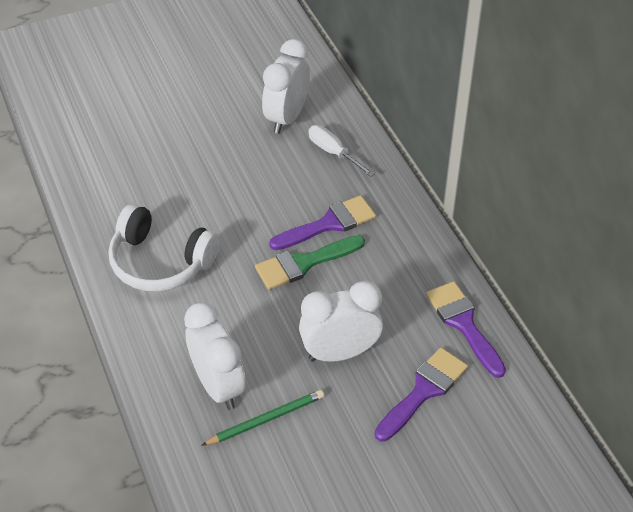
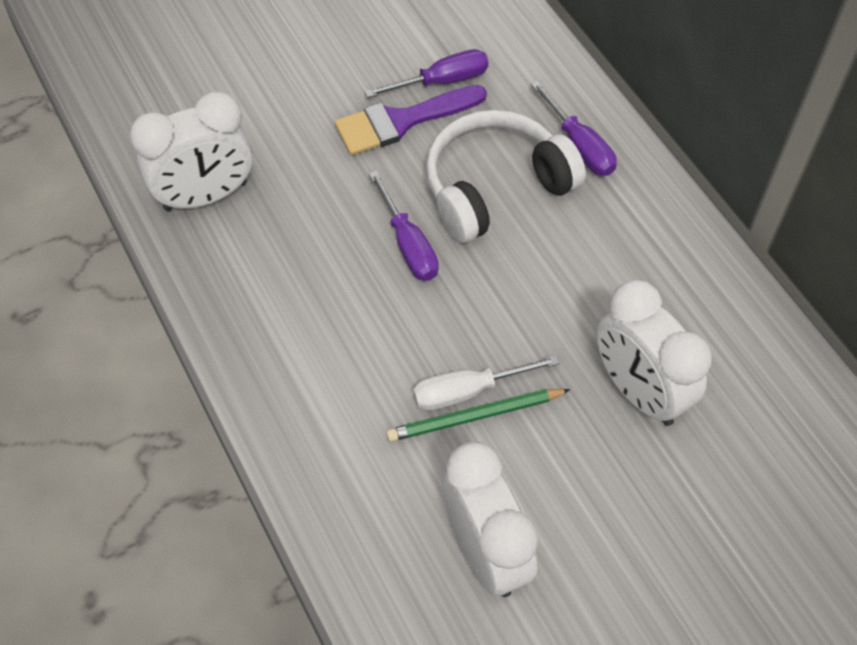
green brush: [255,235,365,290] = 1 -> none = 0
purple brush: [269,195,376,250] [375,348,468,442] [426,281,506,378] = 3 -> [335,85,487,155] = 1
purple screwdriver: none = 0 -> [365,49,488,98] [369,170,439,281] [531,81,617,176] = 3

